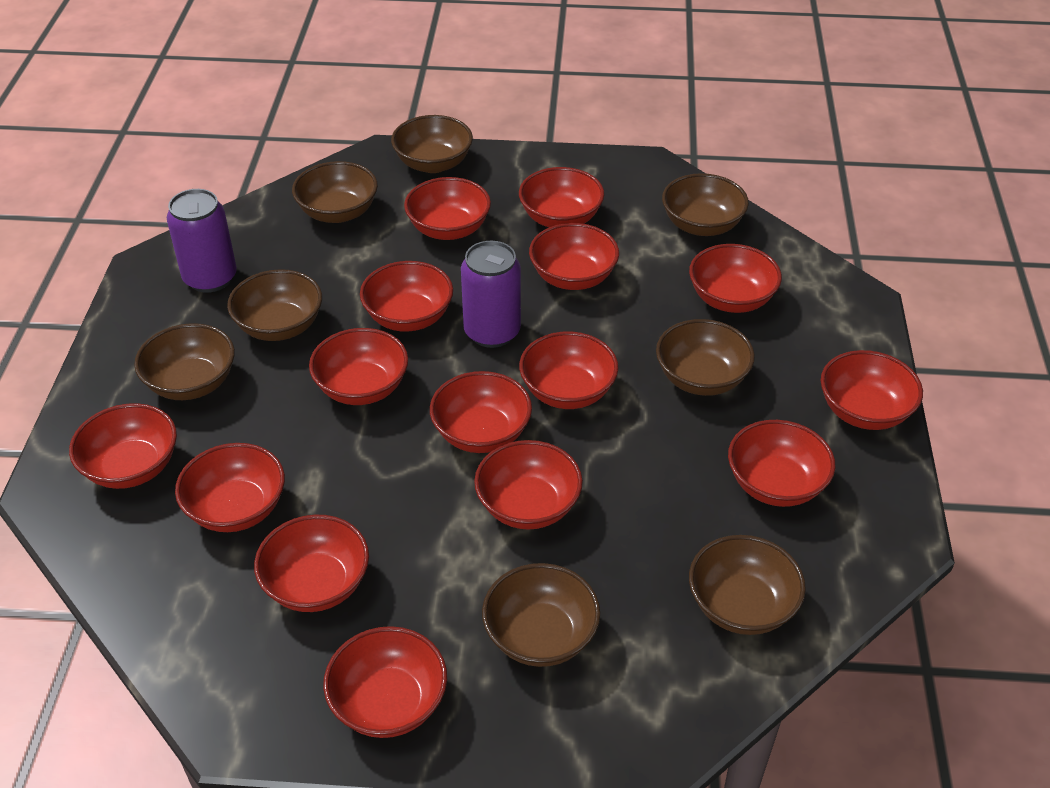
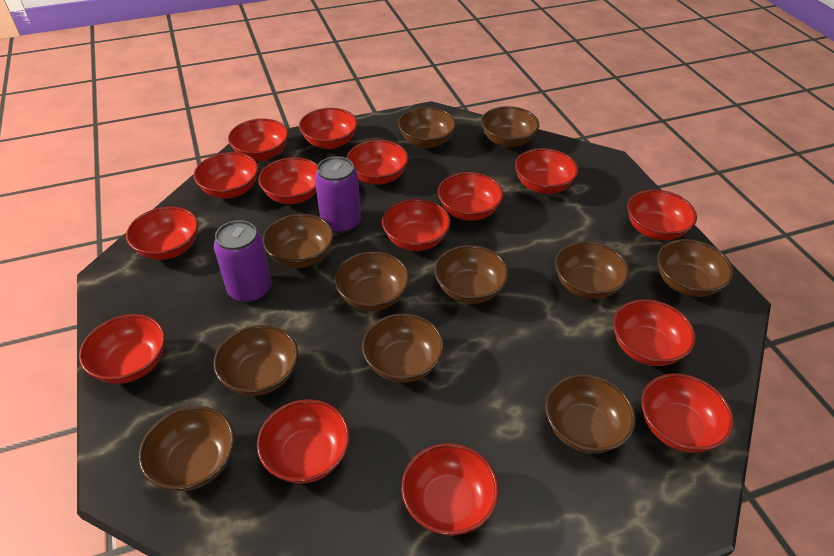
brown bowl: [134,323,235,400] [227,269,322,341] [292,161,378,223] [391,115,473,173] [482,563,600,667] [656,319,755,396] [662,173,749,236] [689,535,806,635] = 8 -> [139,406,235,491] [213,325,298,396] [263,214,334,268] [334,251,410,311] [362,314,444,383] [398,107,456,148] [434,245,509,304] [481,106,539,148] [545,374,636,454] [555,241,630,299] [657,239,734,297] = 11

